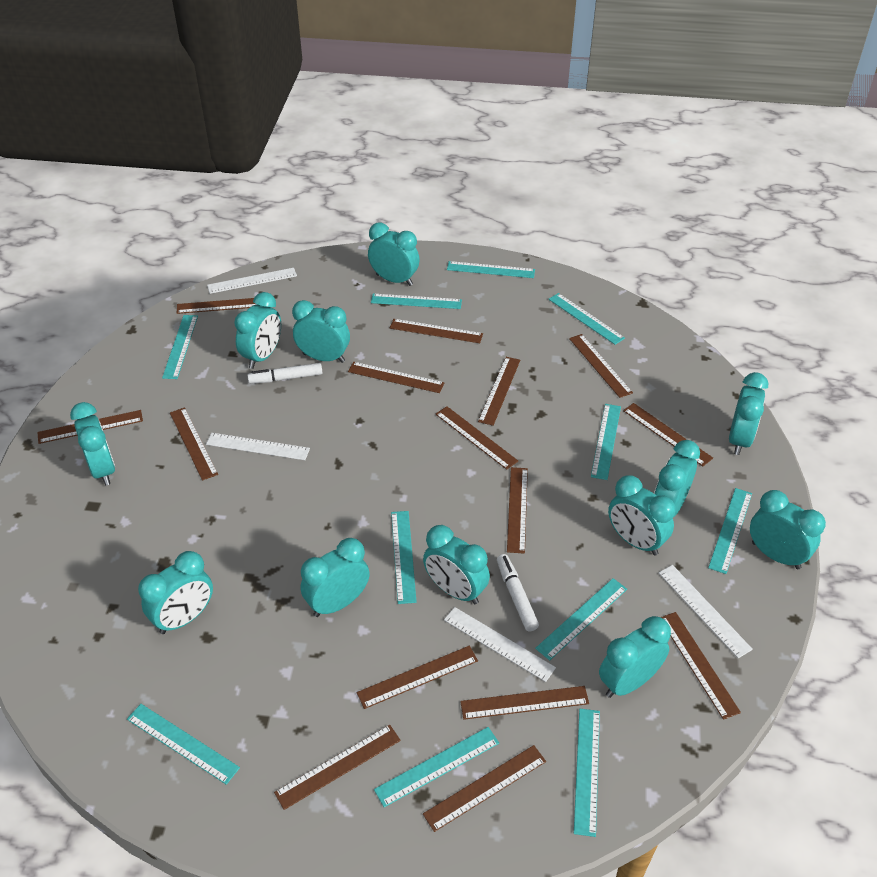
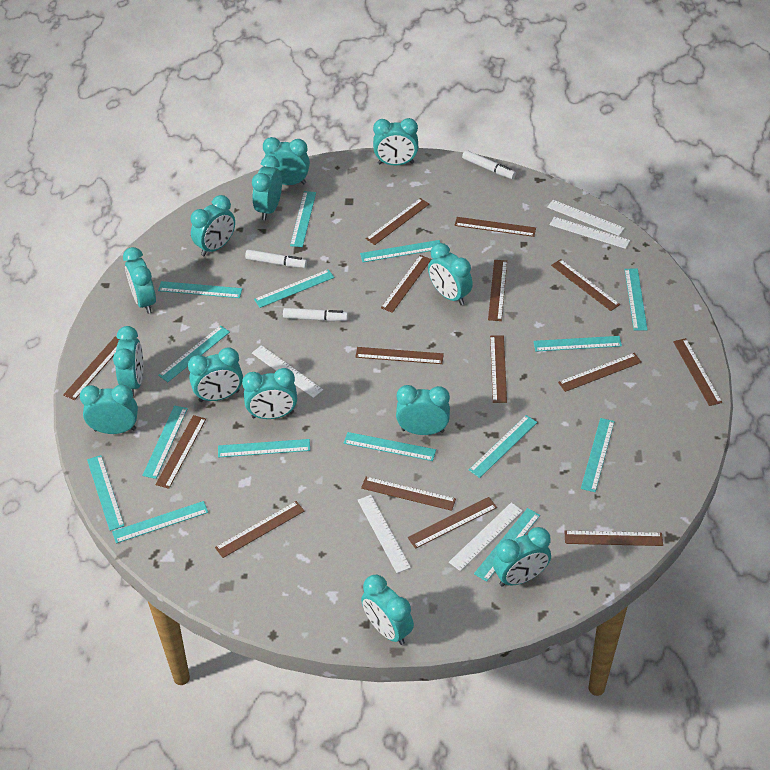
turquoise clock: [70,402,115,486] [138,551,213,634] [234,292,281,369] [292,300,350,363] [301,538,370,617] [368,223,420,286] [423,525,490,604] [599,616,671,698] [608,475,676,556] [654,440,700,517] [729,372,768,455] [750,490,826,569] = 12 -> [80,385,138,434] [113,326,143,396] [123,247,156,314] [188,347,243,402] [190,195,235,256] [242,368,297,419] [252,156,282,220] [263,137,310,185] [361,574,414,645] [373,118,418,165] [396,385,450,435] [428,243,473,305] [493,527,551,587] = 13
turquoise ruler: [127,704,240,785] [162,315,198,379] [371,294,462,309] [374,727,499,807] [391,511,417,604] [447,261,535,278] [535,578,627,661] [548,293,625,345] [574,709,600,837] [591,404,621,480] [708,488,752,574] = 11 -> [87,455,124,531] [112,501,208,544] [142,406,188,479] [158,281,242,298] [158,325,230,382] [218,439,310,458] [254,269,334,308] [290,191,316,247] [344,432,436,461] [360,240,440,262] [469,415,537,478] [474,508,540,582] [534,336,622,352] [581,418,615,492] [625,269,648,331] = 15
white marker: [247,363,322,384] [497,554,539,632] = 2 -> [245,249,307,268] [283,308,348,321] [462,150,516,179] = 3
white ruler: [206,433,310,460] [207,268,297,294] [444,607,556,682] [659,565,753,658] = 4 -> [252,345,323,398] [357,495,411,573] [449,503,523,571] [547,200,625,236] [550,217,630,249] = 5

